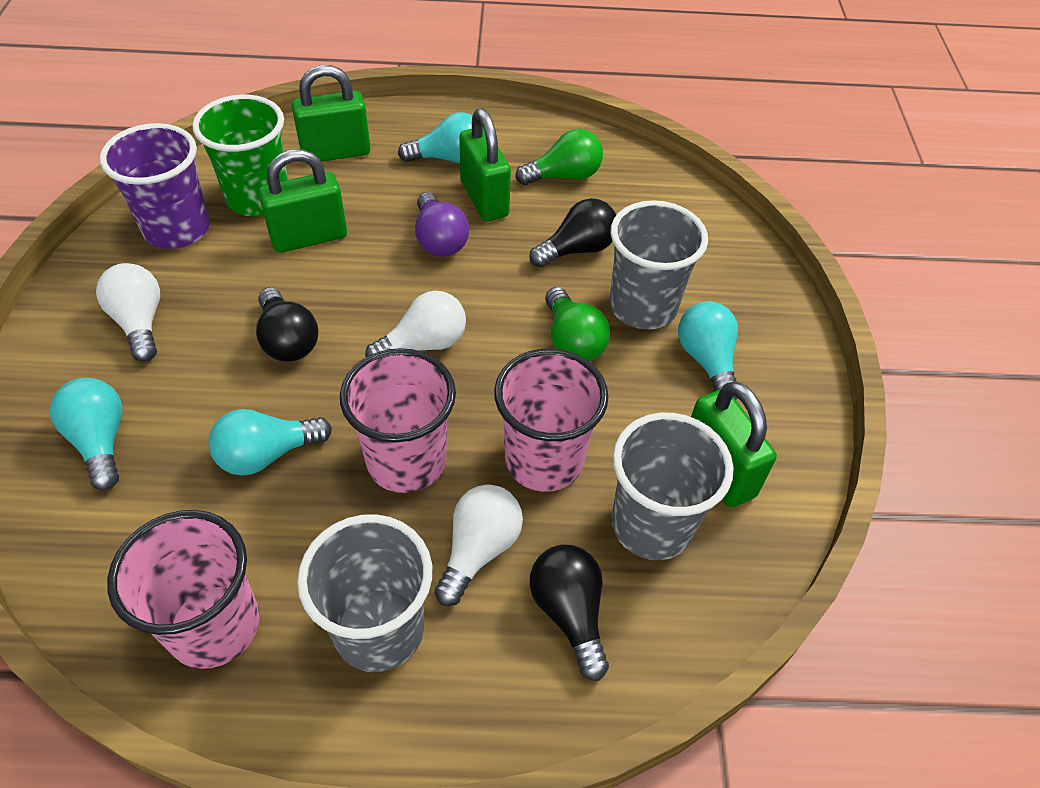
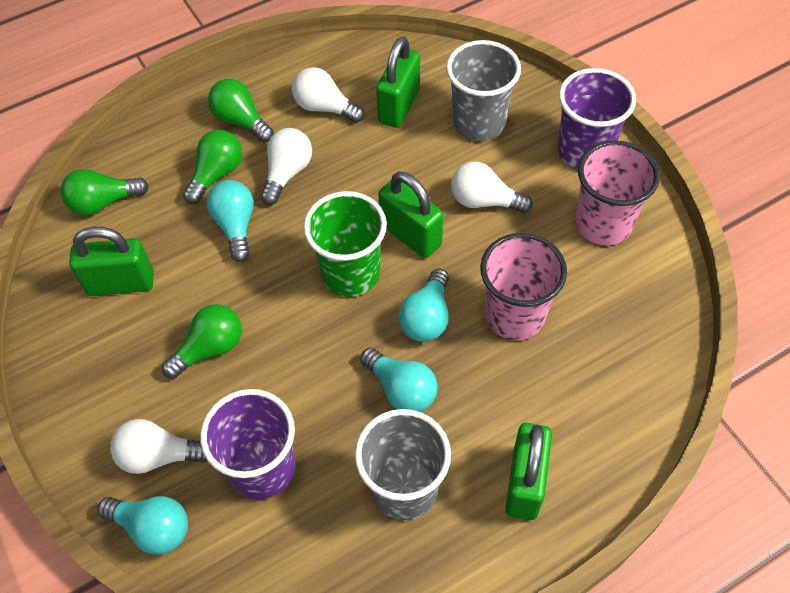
black light bulb: [256,287,318,362] [529,198,616,267] [530,545,609,681] = 3 -> none = 0
green light bulb: [515,129,603,185] [545,287,610,361] = 2 -> [61,169,149,215] [162,304,242,379] [183,130,242,204] [208,79,274,142] = 4
grey cup: [297,514,432,672] [610,200,708,330] [611,413,734,560] = 3 -> [355,409,451,520] [446,40,521,141] = 2
pink cup: [107,510,260,669] [340,348,456,493] [494,348,609,492] = 3 -> [480,233,567,340] [575,140,660,245] = 2
purple cup: [100,123,210,249] = 1 -> [200,389,295,499] [557,68,636,169] = 2
purple light bulb: [415,192,469,257] = 1 -> none = 0
white light bulb: [96,263,160,362] [365,291,466,357] [434,485,523,606] = 3 -> [110,419,207,474] [260,128,312,205] [292,67,364,123] [451,161,533,213] = 4

